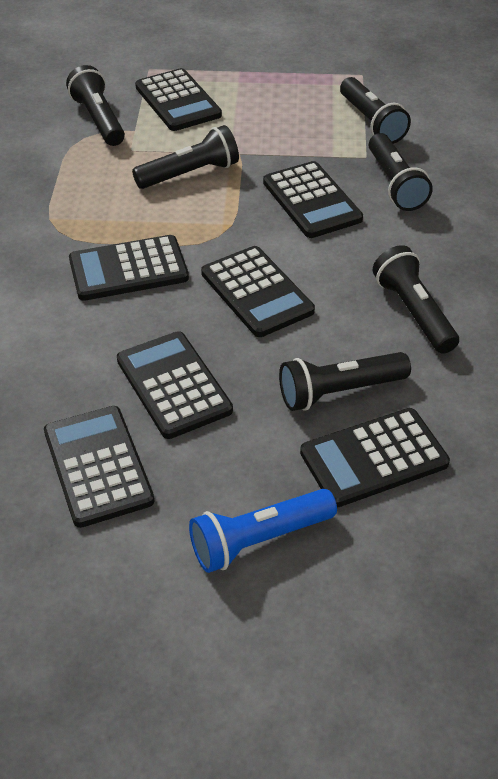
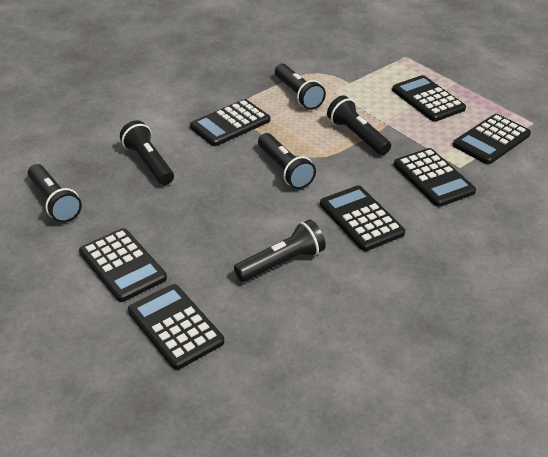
blue flashlight: [189,489,337,573] = 1 -> none = 0

